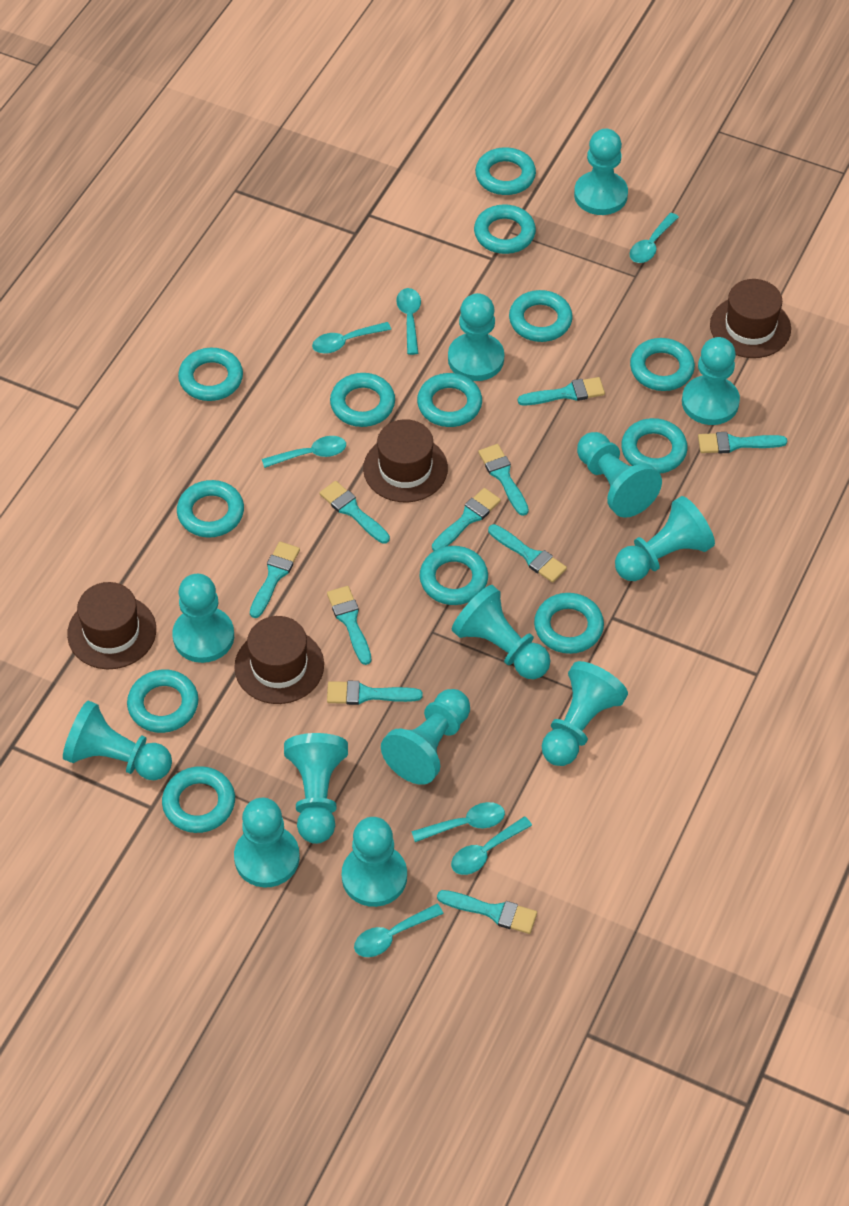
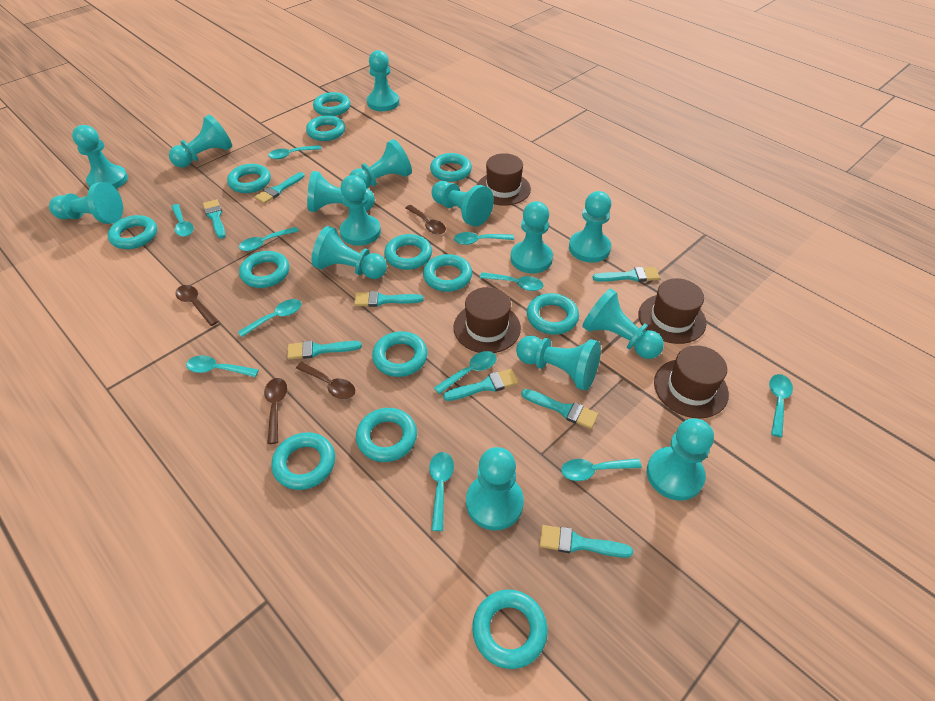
brown spoon: none = 0 -> [175,285,219,326] [264,378,287,444] [296,362,355,399] [406,205,446,235] = 4
turquoise brush: [250,542,300,618] [320,481,390,544] [327,586,371,665] [327,681,423,705] [432,488,501,551] [437,890,537,934] [478,444,529,516] [488,524,567,583] [518,377,605,405] [698,432,787,453] = 10 -> [203,199,226,239] [255,172,305,204] [287,341,362,359] [354,291,423,307] [443,369,519,401] [521,389,598,429] [540,525,633,558] [592,267,660,282] = 8
turquoise pawn: [63,701,172,780] [172,574,234,663] [234,798,300,888] [284,733,348,844] [342,817,407,907] [381,689,470,785] [448,293,504,381] [452,585,550,679] [542,661,628,766] [574,129,628,215] [577,432,662,518] [615,496,715,581] [682,337,740,425] = 13 -> [49,182,123,224] [72,125,128,189] [169,115,232,168] [307,171,375,212] [312,226,387,279] [339,175,381,246] [349,139,412,189] [367,50,399,111] [431,181,494,227] [466,447,524,530] [510,201,553,273] [516,336,601,391] [569,191,611,263] [582,289,664,359] [647,418,714,501] = 15
turquoise spoon: [262,436,346,468] [312,322,391,354] [354,904,444,957] [396,288,421,355] [411,802,505,842] [451,816,532,875] [630,213,679,263] = 7 -> [171,204,194,237] [186,355,259,377] [238,299,302,337] [239,227,299,251] [268,145,321,159] [429,452,454,531] [434,351,497,394] [454,232,514,245] [480,272,543,291] [561,458,642,481] [769,374,793,438] = 11

